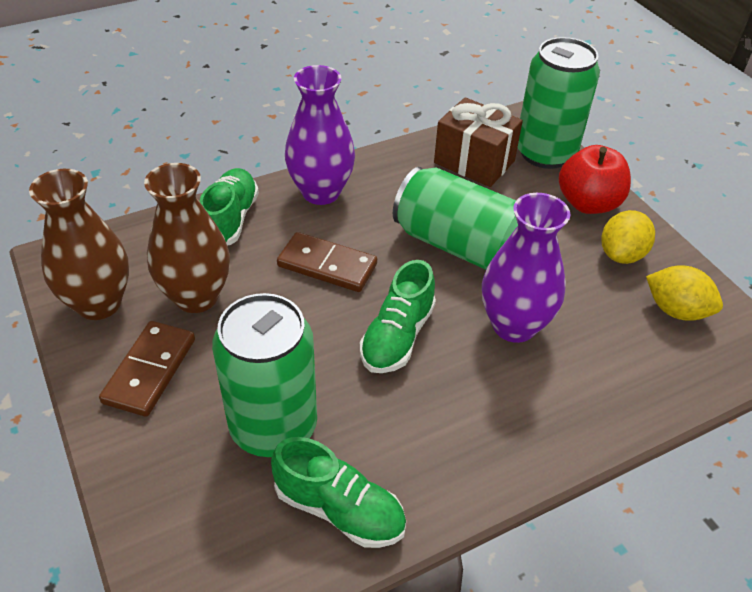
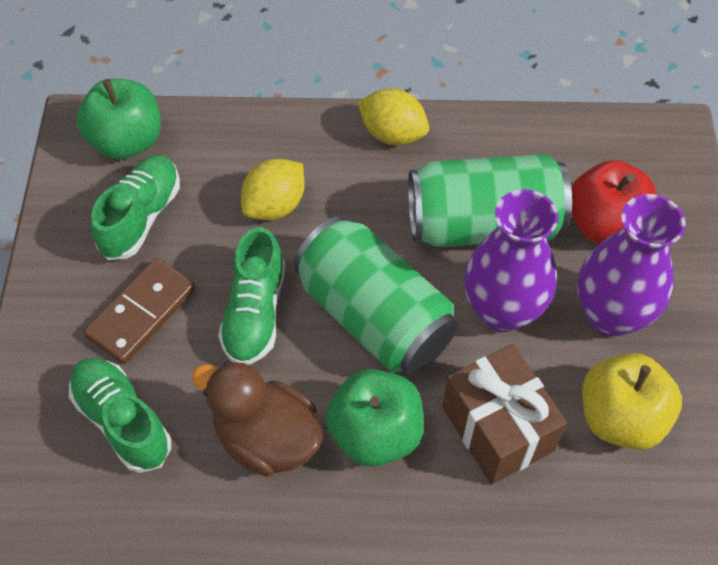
brown domino: [99,321,195,417] [277,232,377,292] = 2 -> [84,258,196,364] = 1
brown duck: none = 0 -> [192,361,323,477] = 1
brown vase: [29,169,129,320] [144,163,230,313] = 2 -> none = 0
green apple: none = 0 -> [76,79,161,160] [326,369,424,467] = 2
green can: [212,293,317,457] [393,167,518,270] [518,37,600,169] = 3 -> [294,216,458,375] [408,154,572,247] = 2
yellow apple: none = 0 -> [582,353,682,450] = 1

